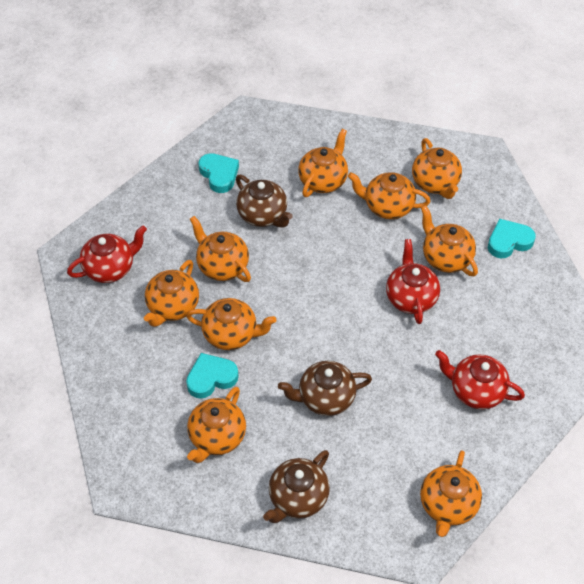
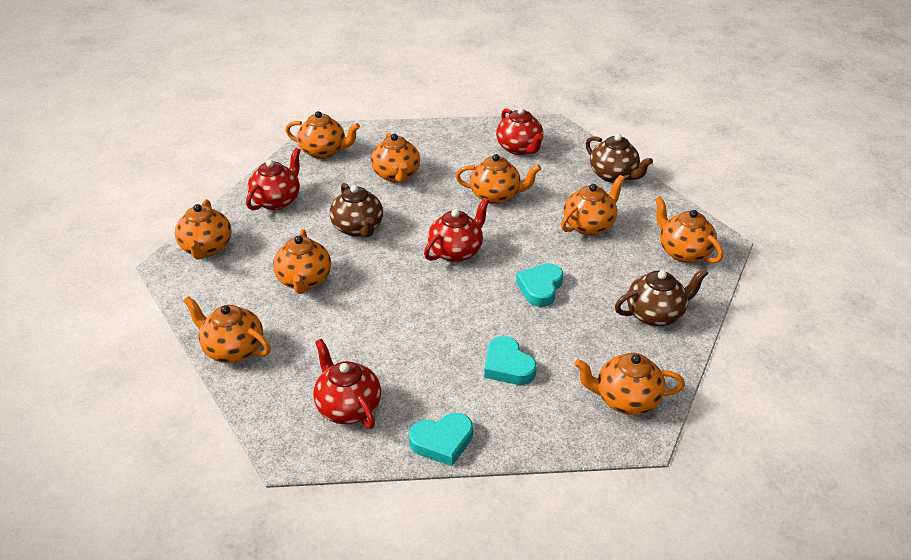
red teapot: [67,225,147,283] [386,239,440,324] [435,350,525,409] = 3 -> [246,148,301,210] [313,339,381,429] [424,198,490,262] [496,108,544,155] = 4

